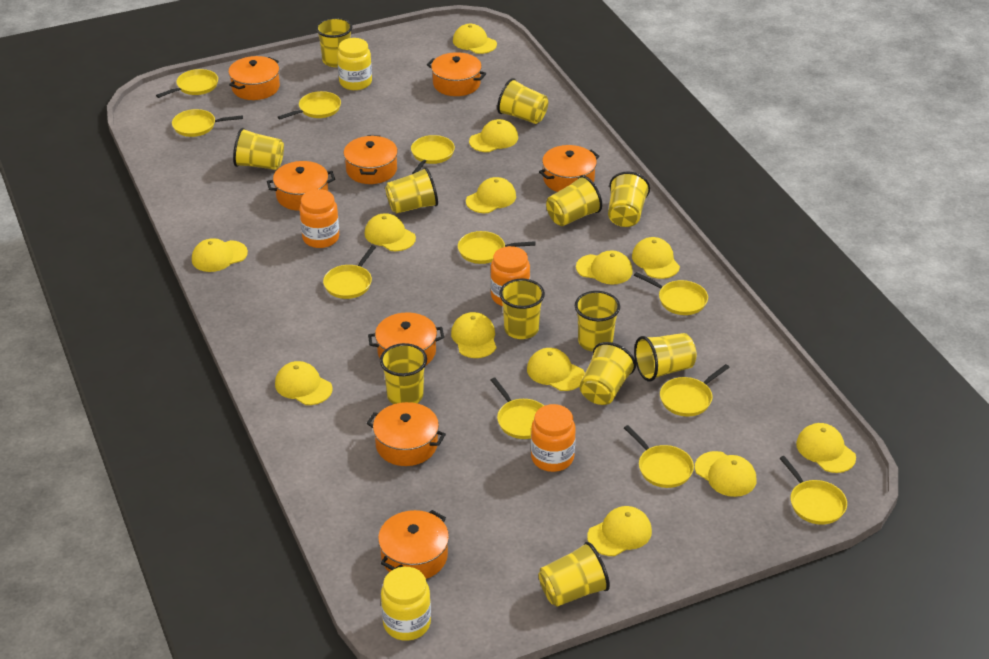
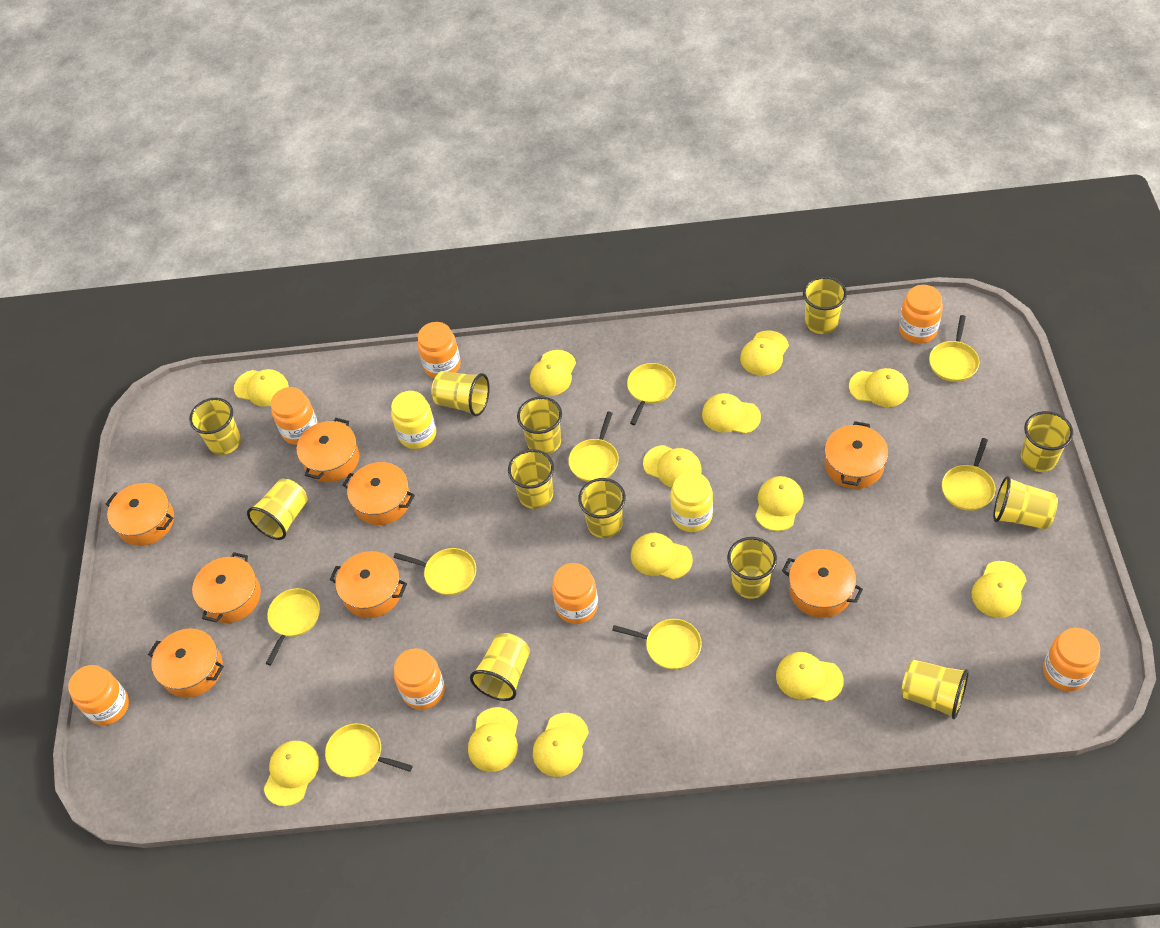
orange jar: [299,189,339,248] [491,246,530,306] [531,404,576,472] = 3 -> [68,665,129,725] [271,387,318,445] [394,648,445,710] [417,322,461,378] [552,563,598,624] [899,285,943,344] [1043,628,1100,691] = 7
yellow pan: [156,69,218,98] [172,109,243,137] [278,91,341,120] [323,245,376,299] [411,135,455,174] [458,231,536,264] [491,378,544,439] [624,425,694,488] [634,272,708,315] [660,364,730,416] [779,456,847,525] = 11 -> [266,588,320,665] [325,723,413,777] [393,548,476,595] [568,412,619,482] [612,619,702,669] [627,363,676,425] [929,315,980,382] [942,438,995,511] = 8

